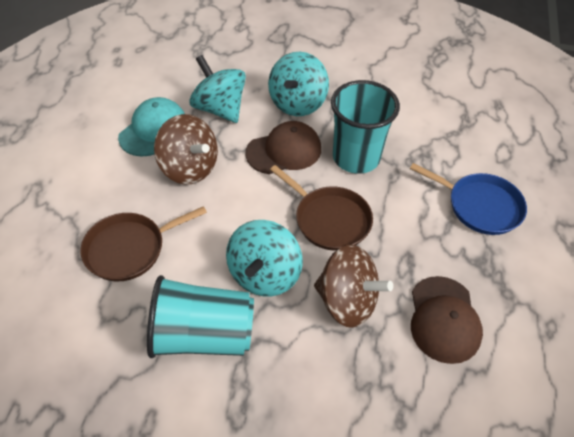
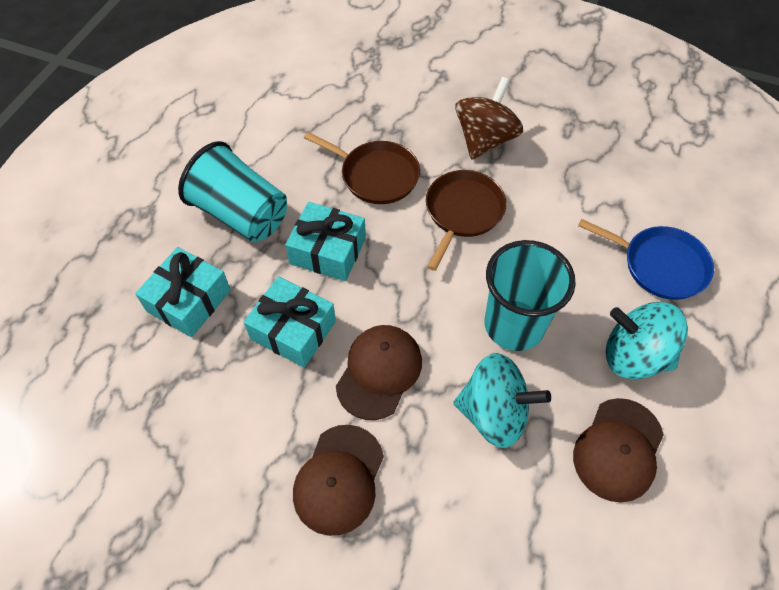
brown cap: [245,121,321,174] [411,276,483,364] = 2 -> [293,425,384,536] [336,325,422,420] [573,398,664,503] = 3
brown spinning top: [154,114,218,184] [314,245,393,328] = 2 -> [455,77,523,160] = 1
turquoise cap: [118,97,185,157] = 1 -> none = 0
turquoise gift: none = 0 -> [135,247,231,337] [244,276,336,367] [285,202,366,281] = 3
turquoise spinning top: [189,55,246,123] [226,220,303,296] [268,52,329,116] = 3 -> [453,353,551,448] [606,302,688,379] = 2

